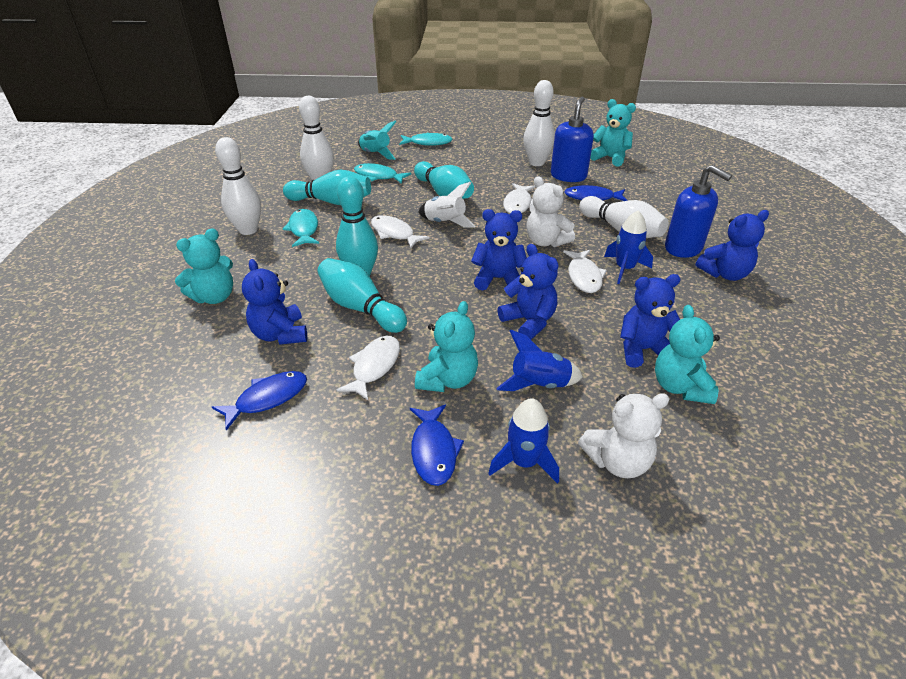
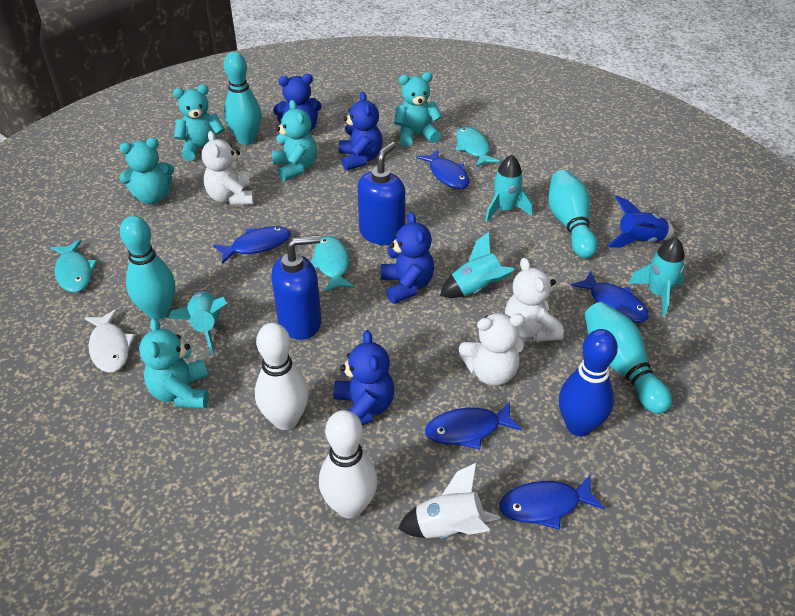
blue bowling pin: none = 0 -> [559,329,618,437] = 1
blue fish: [212,371,307,431] [410,404,464,486] [565,185,628,201] = 3 -> [213,226,291,264] [417,149,470,189] [425,401,522,449] [499,476,605,530] [571,271,649,323] = 5
blue rocket: [488,398,559,484] [496,330,583,391] [604,210,653,284] = 3 -> [607,196,674,248] = 1
blue teddy bear: [242,259,307,345] [471,209,527,290] [497,244,558,340] [620,274,681,368] [695,210,769,281] = 5 -> [273,74,322,131] [334,330,394,426] [339,92,383,171] [381,212,434,304] = 4
turquoise rocket: [358,121,396,160] = 1 -> [168,292,227,355] [440,232,515,298] [485,155,532,222] [628,237,685,316] = 4
turquoise teddy bear: [175,228,233,304] [415,301,478,392] [590,99,636,167] [655,305,720,404] = 4 -> [119,138,174,204] [139,317,209,409] [173,84,225,161] [272,100,317,181] [394,72,442,147] = 5
white bowling pin: [215,137,261,235] [299,96,334,180] [523,80,555,166] [579,196,668,238] = 4 -> [255,323,309,430] [319,410,377,518] = 2
white fish: [337,336,400,400] [371,215,429,248] [503,183,535,214] [563,250,607,293] = 4 -> [84,309,135,373] = 1
white teddy bear: [526,176,575,247] [578,393,670,478] = 2 -> [202,131,254,206] [459,313,525,386] [505,258,564,342] = 3

